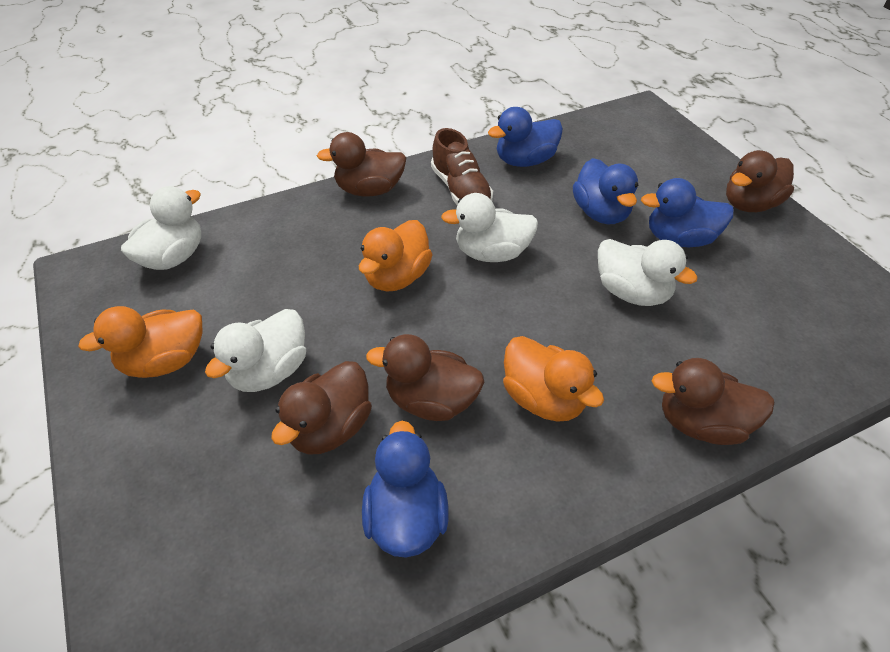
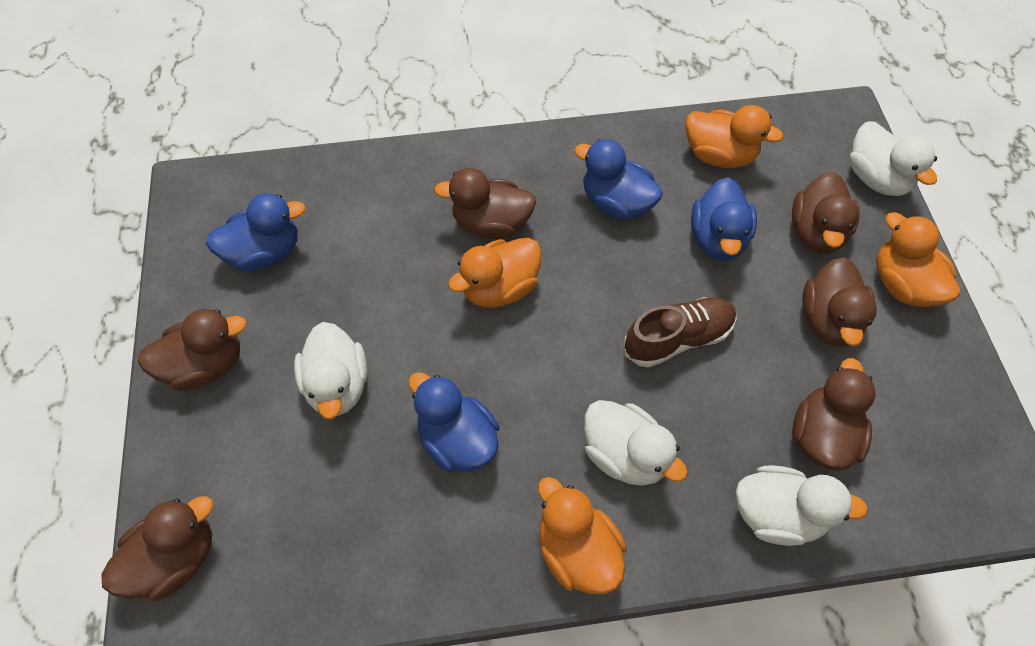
brown duck: [271,361,372,455] [317,132,406,196] [366,334,485,421] [652,358,775,445] [726,150,794,212] = 5 -> [101,496,213,601] [137,309,247,391] [434,168,536,239] [792,172,860,254] [792,358,876,471] [802,257,877,347] = 6
orange duck: [78,306,203,378] [359,220,433,291] [503,336,604,422] = 3 -> [448,238,542,308] [538,477,627,594] [685,105,783,168] [876,212,960,307] = 4

